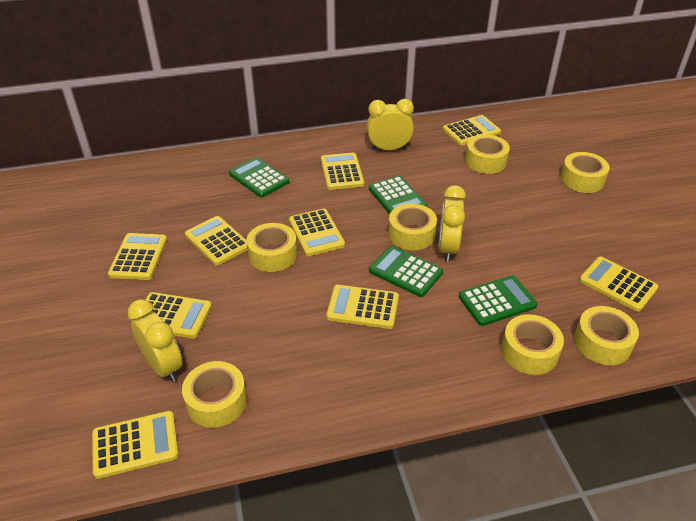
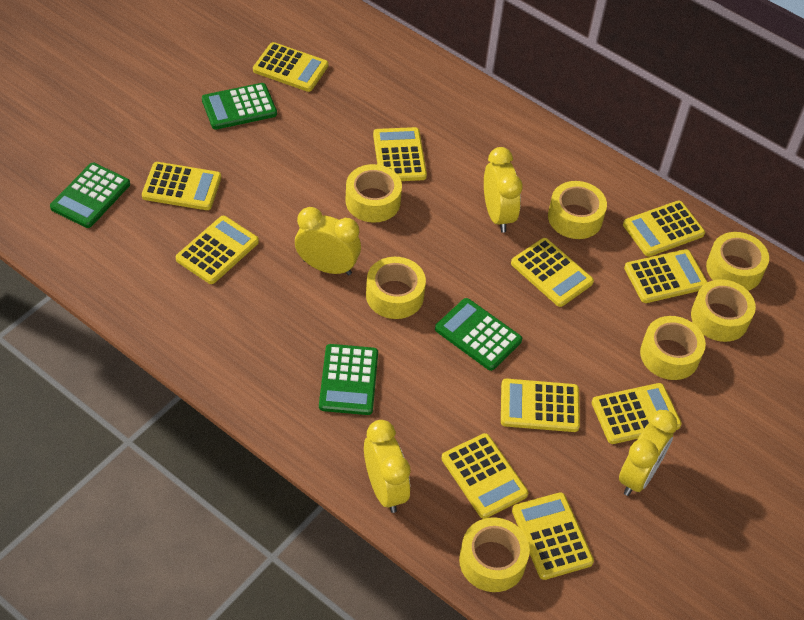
yellow calculator: [92,411,179,479] [108,233,167,280] [145,292,212,338] [185,216,247,266] [289,209,345,256] [321,153,364,190] [326,285,399,329] [443,115,501,146] [579,257,658,312] = 9 -> [142,162,221,210] [176,216,259,284] [253,42,328,92] [373,127,427,181] [441,433,528,519] [501,379,580,432] [511,238,594,307] [512,492,594,580] [592,383,682,444] [623,200,705,257] [624,249,707,303] = 11
yellow clock: [127,299,182,382] [367,99,414,150] [438,185,466,262] = 3 -> [295,207,361,275] [364,420,411,513] [484,147,523,233] [619,410,677,496] = 4

